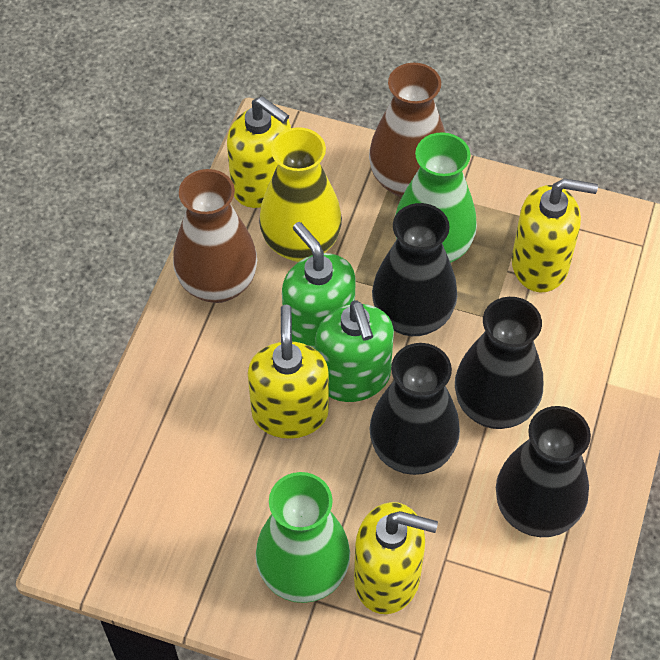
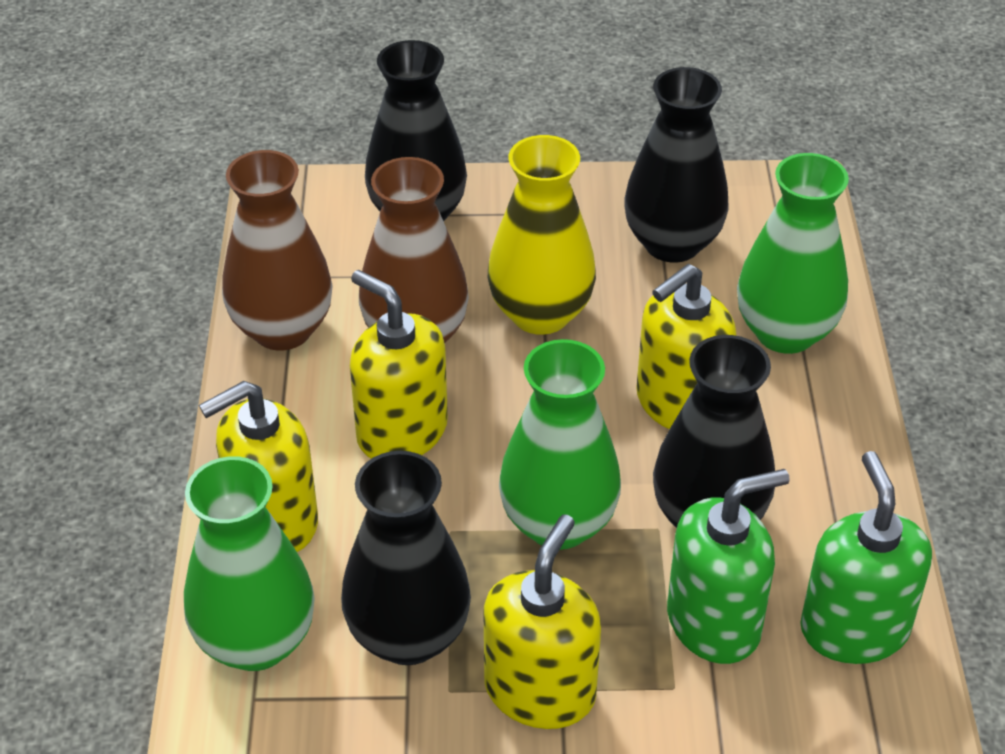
green vase: [255,472,350,603] [395,132,477,263] = 2 -> [184,456,315,671] [499,339,621,550] [737,153,849,354] = 3

